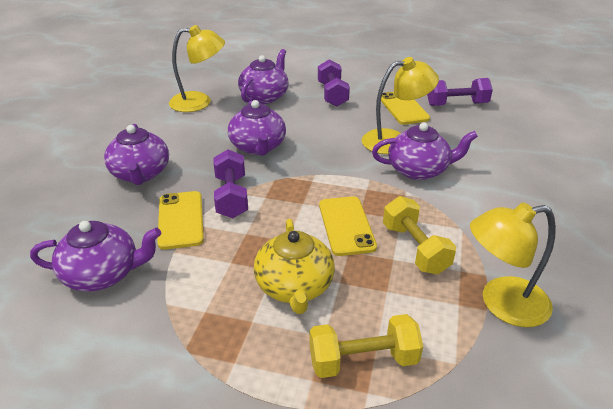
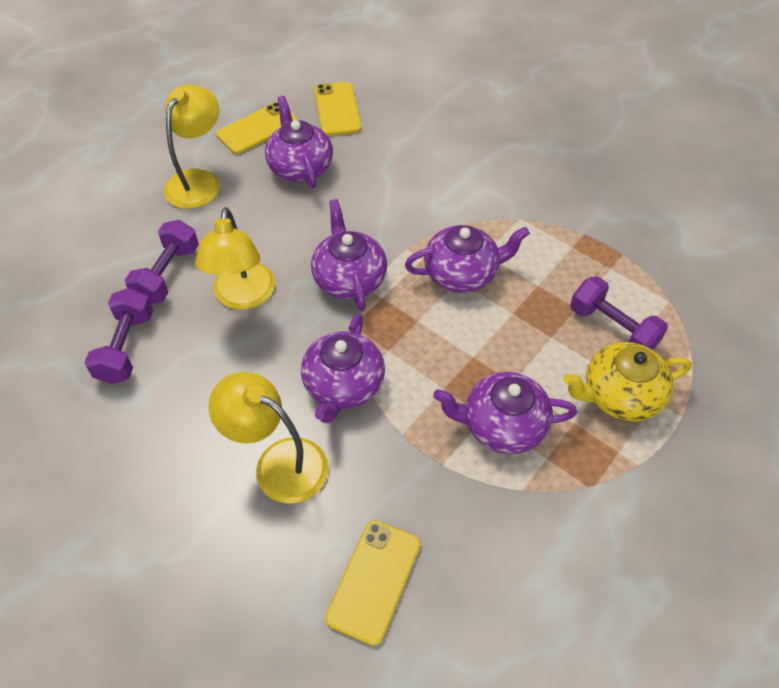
yellow dumbbell: [309,314,423,378] [383,196,456,274] = 2 -> none = 0

